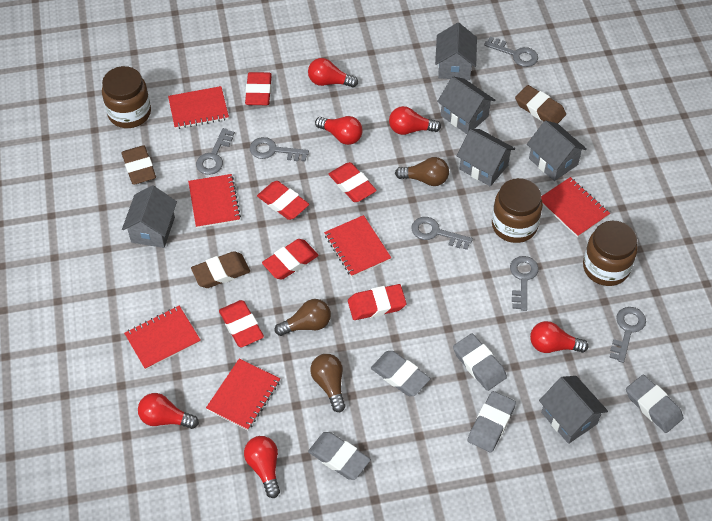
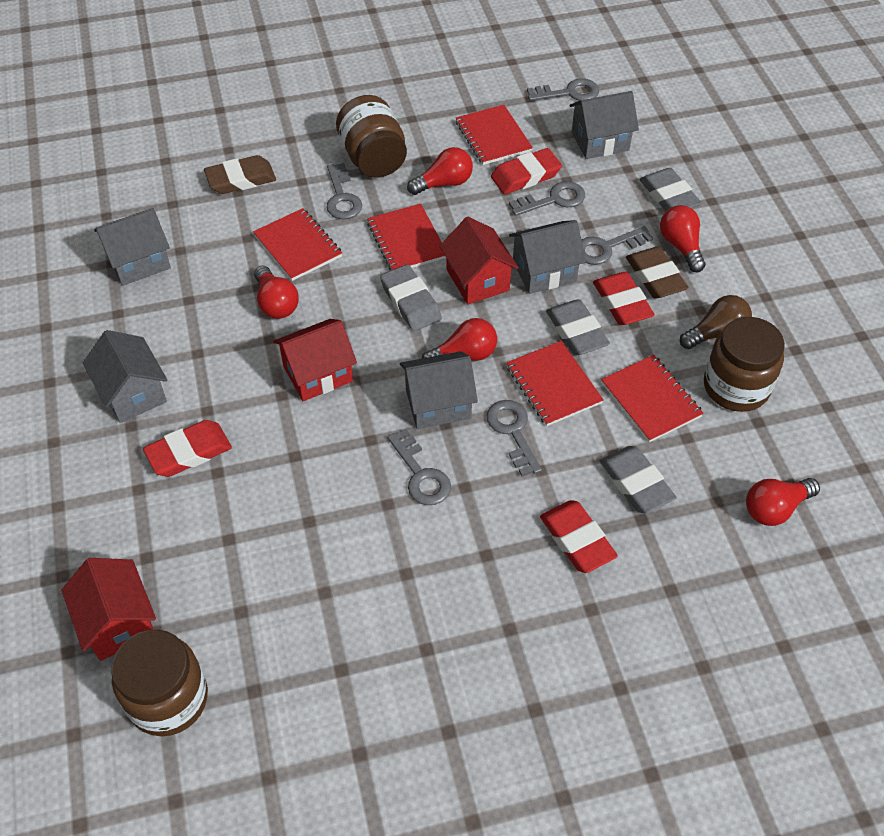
brown eraser: [121,145,156,185] [191,251,250,288] [515,85,566,123] = 3 -> [204,155,276,194] [626,246,689,299] = 2
brown light bulb: [275,299,331,336] [310,354,346,412] [395,157,449,186] = 3 -> [680,295,752,349] = 1
grey eraser: [308,432,371,480] [371,351,430,396] [453,334,507,391] [468,391,516,452] [626,374,684,433] = 5 -> [380,264,442,331] [546,299,610,355] [600,446,676,514] [639,168,702,211] = 4
grey house: [122,185,177,248] [435,23,477,80] [437,76,495,134] [457,129,515,186] [527,120,587,181] [539,376,608,444] = 6 -> [83,330,167,423] [94,208,171,286] [400,351,478,429] [509,220,586,294] [570,91,639,159] = 5
red eraser: [219,300,264,347] [245,72,272,105] [257,181,309,220] [262,239,319,280] [329,162,377,202] [348,284,406,320] = 6 -> [143,420,232,477] [491,148,562,194] [540,500,618,573] [593,272,655,325] = 4
red house: none = 0 -> [61,558,156,661] [273,319,357,401] [440,217,519,304] = 3
red light bulb: [138,393,199,429] [244,436,280,498] [308,58,358,88] [315,116,363,145] [389,106,441,135] [530,321,588,353] = 6 -> [254,265,299,319] [407,147,473,195] [422,318,497,361] [660,205,706,272] [746,478,820,526] = 5
red notebook: [124,306,201,370] [168,86,229,129] [188,174,241,228] [206,359,280,430] [324,215,391,277] [541,177,610,237] = 6 -> [253,208,342,281] [367,204,446,270] [456,105,533,165] [506,341,603,426] [601,355,704,442] = 5

